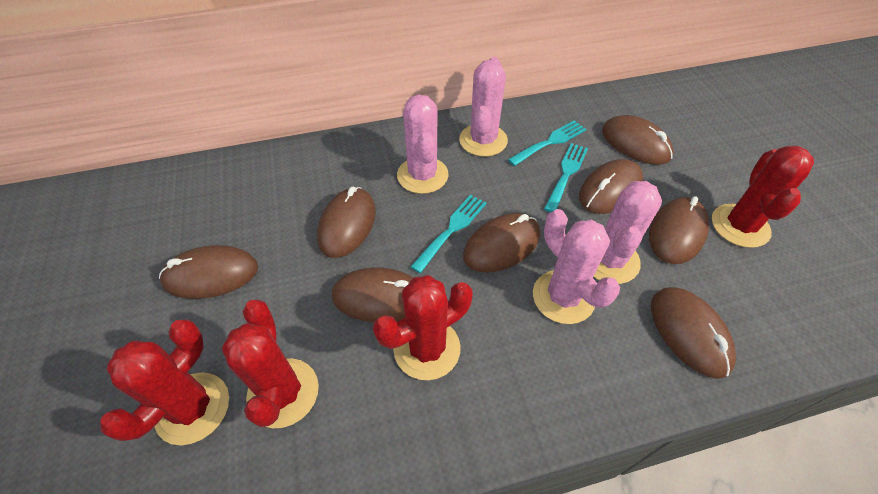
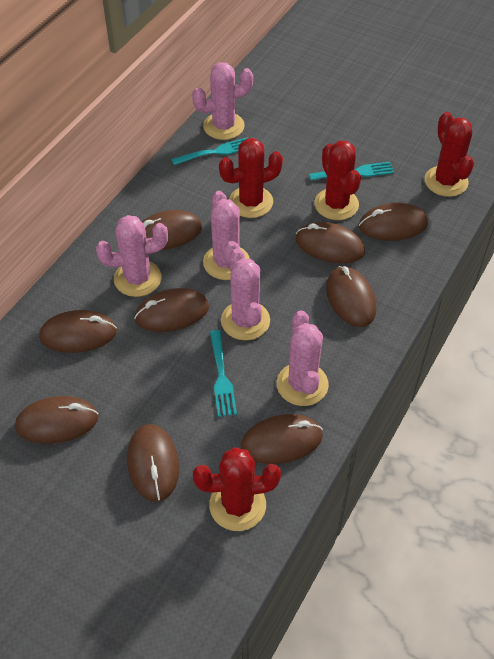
brown mouse: [159,245,258,299] [317,187,376,258] [332,268,413,322] [463,213,540,272] [579,159,643,214] [602,115,674,165] [649,196,709,264] [651,287,736,379] = 8 -> [15,396,99,444] [39,310,117,353] [127,424,179,502] [134,288,209,332] [141,210,202,250] [241,414,323,464] [295,222,365,263] [326,266,376,327] [359,203,428,241] = 9
pink cactus: [397,95,449,194] [459,57,508,157] [533,209,620,324] [593,181,662,284] = 4 -> [96,215,168,297] [192,62,253,140] [203,191,250,280] [221,248,270,340] [277,310,329,406] = 5

